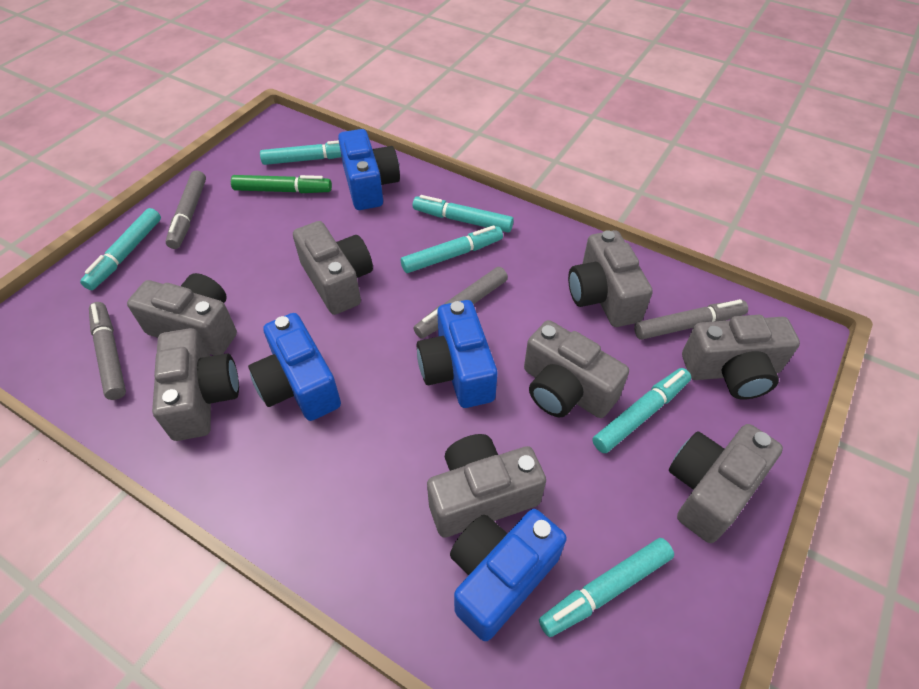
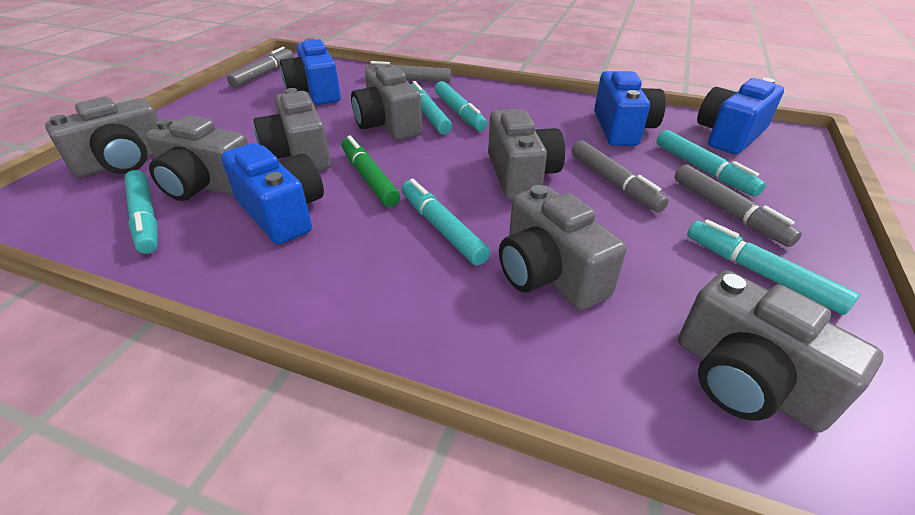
grey camera: [127,273,237,355] [152,328,239,441] [293,221,373,315] [427,434,546,538] [524,320,629,418] [568,230,653,327] [669,424,783,543] [682,315,800,399] = 8 -> [45,97,159,178] [146,115,248,201] [254,88,331,171] [351,64,422,140] [488,109,565,200] [499,185,627,310] [678,270,884,433] = 7

